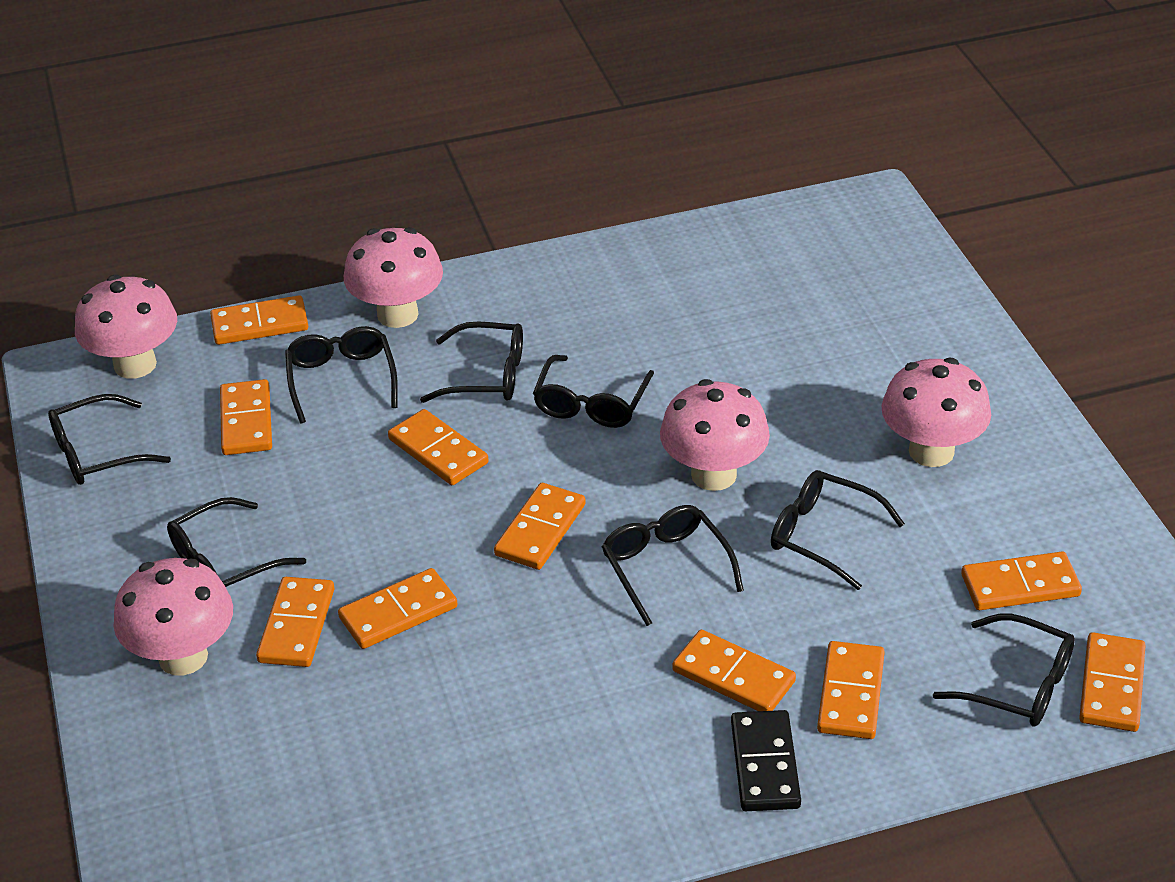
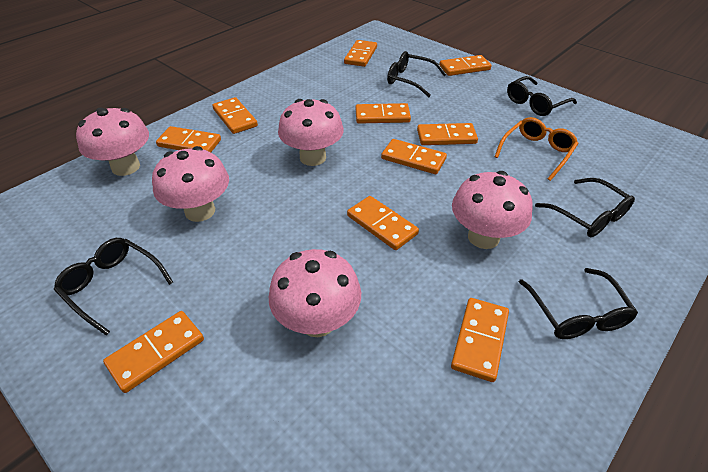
black domino: [731,710,801,811] = 1 -> none = 0
black glasses: [48,394,171,485] [167,497,306,587] [285,326,398,423] [420,322,523,403] [533,355,654,428] [602,505,744,626] [771,470,905,590] [933,614,1075,727] = 8 -> [54,238,173,335] [387,51,447,97] [507,76,577,116] [519,268,638,339] [535,178,635,237] = 5
orange glasses: none = 0 -> [495,117,578,181] = 1

